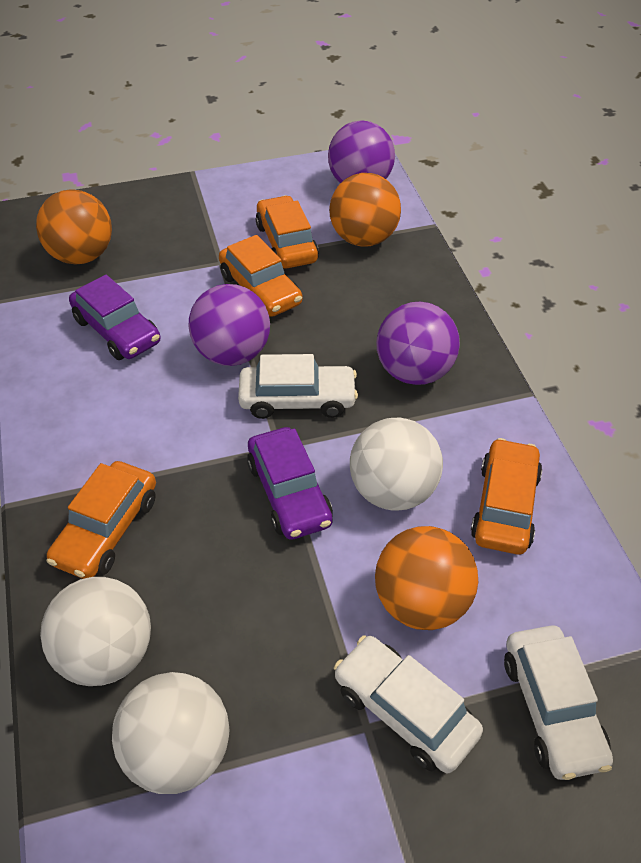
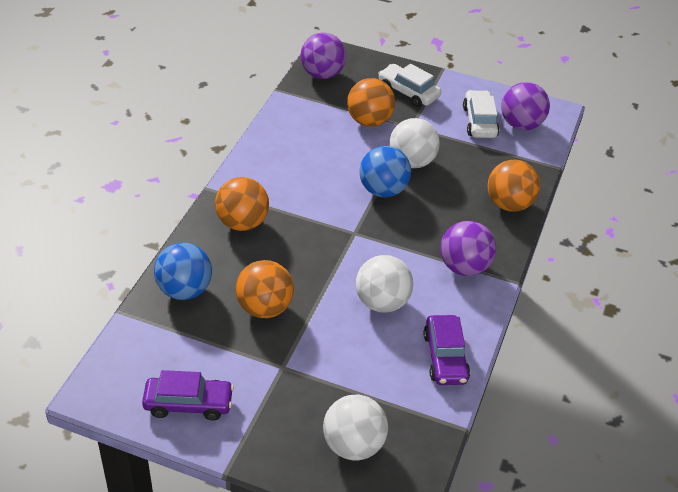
blue ball: none = 0 -> [154,242,212,300] [359,146,411,197] = 2
orange ball: [36,189,112,265] [329,173,401,246] [375,526,478,630] = 3 -> [215,177,269,231] [235,260,294,318] [347,78,395,127] [488,160,540,211] = 4
orange car: [46,461,156,579] [219,235,302,317] [256,195,319,268] [471,438,542,555] = 4 -> none = 0
white car: [238,354,358,419] [334,636,483,773] [504,625,613,780] = 3 -> [378,64,441,107] [463,90,499,138] = 2

